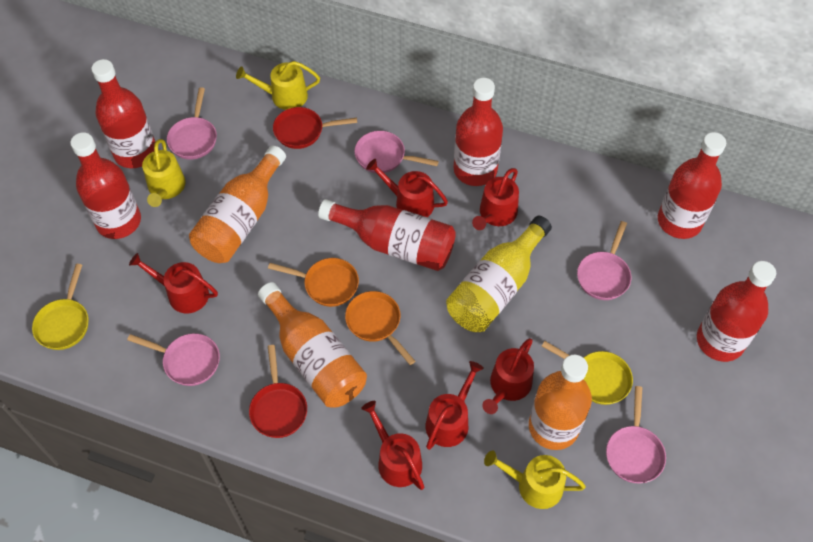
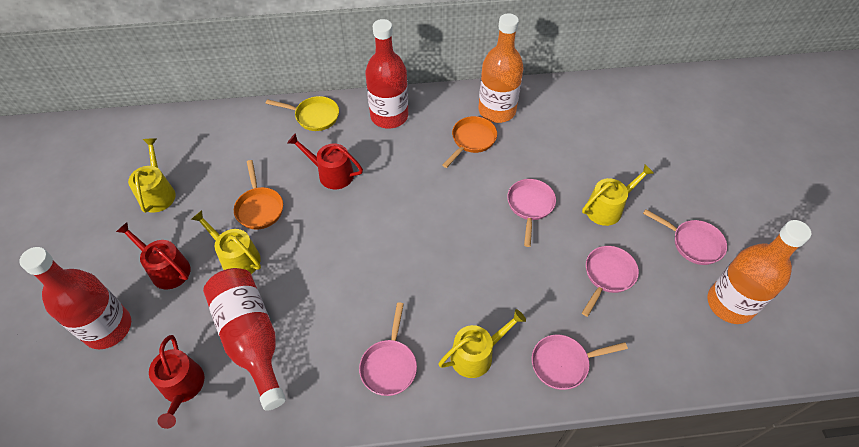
orange bottle: [189,145,286,263] [258,282,367,408] [529,355,592,450] = 3 -> [478,13,524,123] [707,220,811,324] = 2
red bottle: [70,132,141,239] [91,59,155,168] [318,199,456,271] [453,78,503,186] [658,132,726,239] [697,261,776,362] = 6 -> [19,247,131,349] [203,268,286,411] [365,19,408,128] = 3
red pan: [249,345,307,438] [273,107,357,149] = 2 -> none = 0
red watering can: [129,253,218,313] [361,401,424,490] [366,159,448,217] [425,361,484,450] [472,168,519,230] [482,338,534,414] = 6 -> [116,222,191,289] [149,335,204,429] [288,133,363,189] = 3
yellow bottle: [446,216,552,332] = 1 -> none = 0
yellow pan: [32,264,88,350] [542,341,633,405] = 2 -> [266,96,339,131] = 1
yellow watering can: [142,139,186,207] [236,61,320,110] [484,451,586,509] = 3 -> [128,138,176,213] [191,210,261,274] [438,309,526,378] [582,164,654,226] = 4

